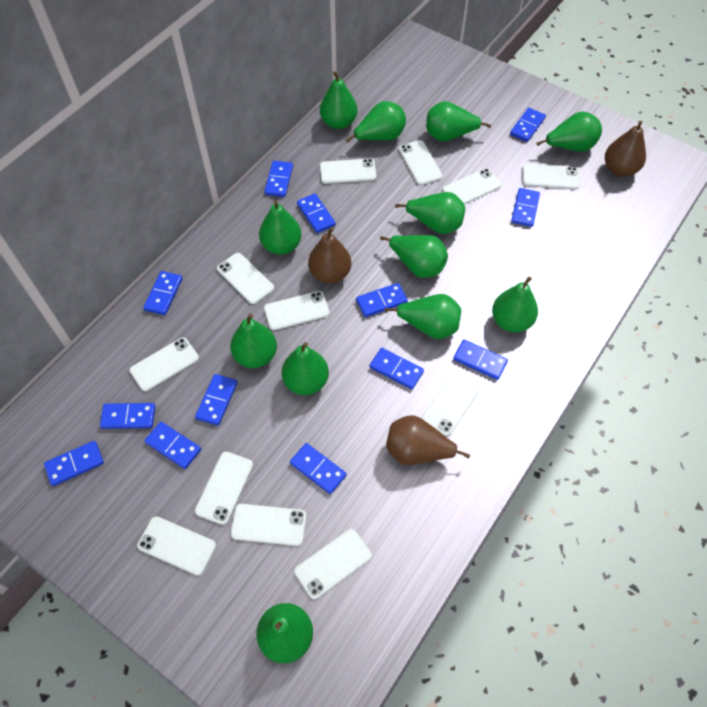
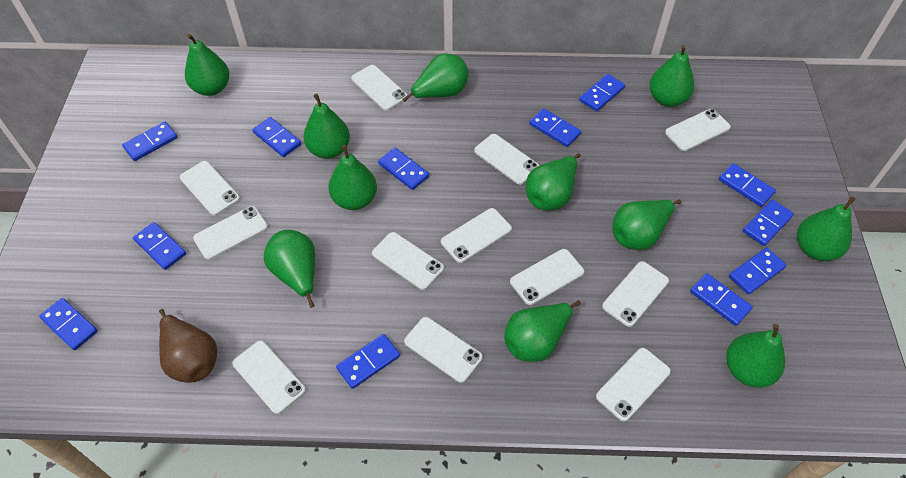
blue domino: [44,441,104,486] [100,403,155,429] [143,271,183,315] [145,422,201,469] [195,374,238,426] [264,161,293,197] [290,443,347,494] [297,193,336,233] [356,283,408,317] [370,348,424,389] [453,340,508,380] [510,108,546,142] [511,188,540,227] = 13 -> [39,298,98,350] [122,122,178,161] [133,222,186,270] [252,117,301,157] [336,334,400,389] [378,148,429,190] [529,108,581,147] [579,74,625,112] [690,273,753,326] [719,163,776,207] [729,247,787,295] [743,199,794,246] = 12
brown pear: [308,227,351,284] [386,415,470,465] [605,121,646,177] = 3 -> [159,309,217,383] = 1
green pear: [230,314,277,368] [257,603,313,663] [259,200,302,255] [282,342,329,395] [320,71,357,129] [346,101,406,143] [380,235,448,278] [385,294,461,339] [395,192,465,234] [426,101,491,142] [492,276,538,332] [536,111,602,152] = 12 -> [185,34,229,96] [264,230,315,308] [303,94,350,159] [328,145,377,210] [402,53,469,102] [504,300,581,362] [526,153,581,210] [612,200,681,250] [649,45,694,107] [726,324,785,388] [797,196,855,261] = 11

